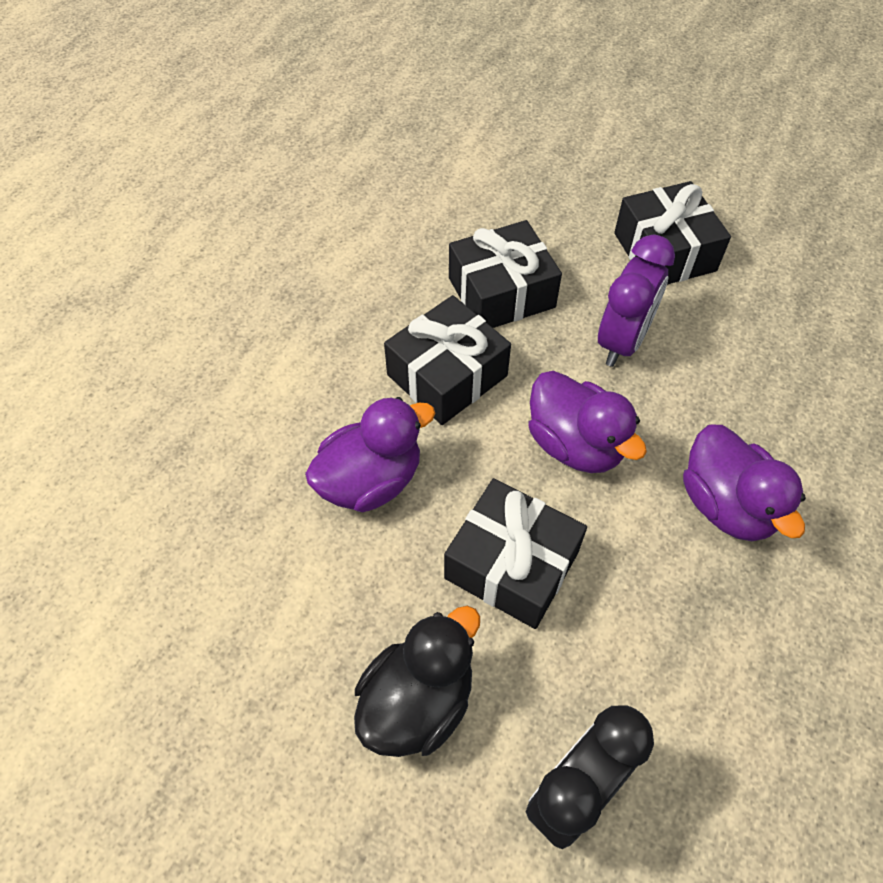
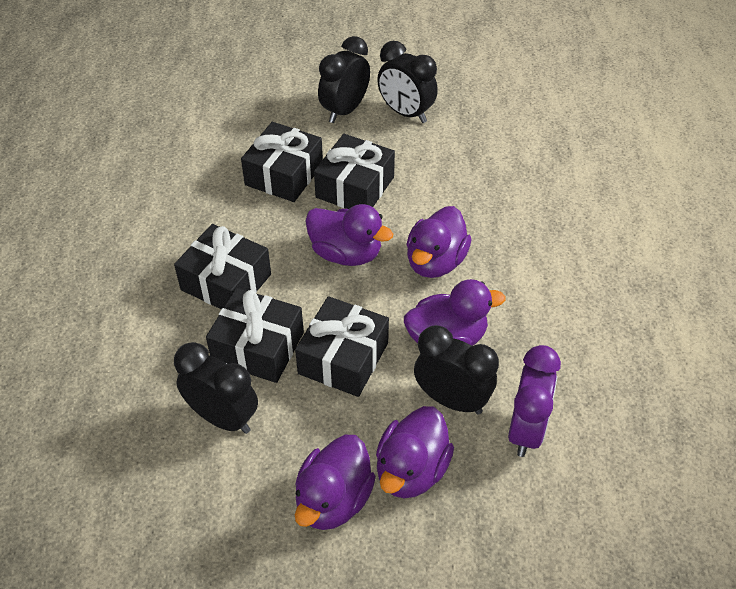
black clock: [526,706,654,849] = 1 -> [174,342,258,434] [318,36,370,123] [377,41,438,123] [414,325,499,415] = 4
black duck: [354,606,480,757] = 1 -> none = 0
black gift: [384,295,511,425] [444,478,587,629] [449,220,562,328] [614,181,731,284] = 4 -> [174,224,271,309] [206,288,304,383] [241,122,323,202] [295,296,389,397] [314,134,395,209] = 5
purple duck: [305,397,436,512] [528,371,647,473] [683,425,806,541] = 3 -> [295,435,376,530] [305,204,393,266] [376,406,454,499] [404,279,505,346] [406,206,472,278] = 5

